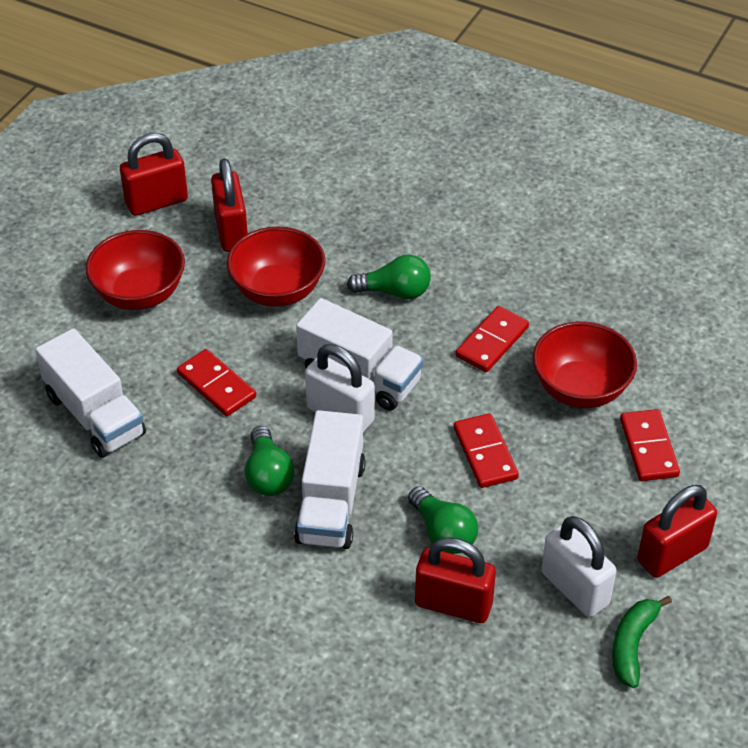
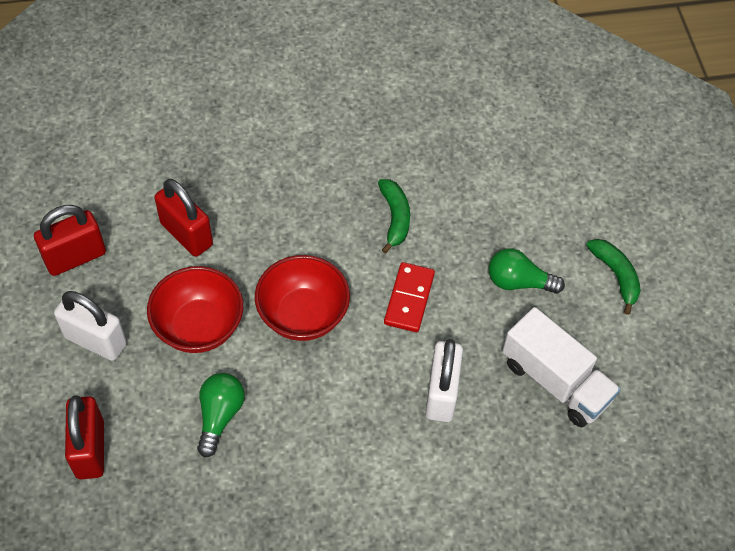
green banana: [612,596,672,688] = 1 -> [378,179,410,254] [586,239,641,315] = 2
green light bulb: [245,426,294,496] [347,254,431,299] [408,487,478,554] = 3 -> [197,373,245,458] [489,248,565,294] = 2
red bowl: [86,230,185,310] [227,227,325,307] [533,321,637,408] = 3 -> [147,266,243,353] [255,255,350,341] = 2
red domino: [177,349,256,416] [454,413,519,488] [455,306,529,372] [620,409,680,481] = 4 -> [384,262,435,332] = 1
red padlock: [120,133,188,216] [211,158,248,252] [415,537,496,623] [637,485,717,578] = 4 -> [34,205,106,276] [65,395,104,479] [154,179,213,257] = 3
white truck: [35,328,146,458] [294,410,366,549] [296,298,424,410] = 3 -> [502,307,621,427] = 1

